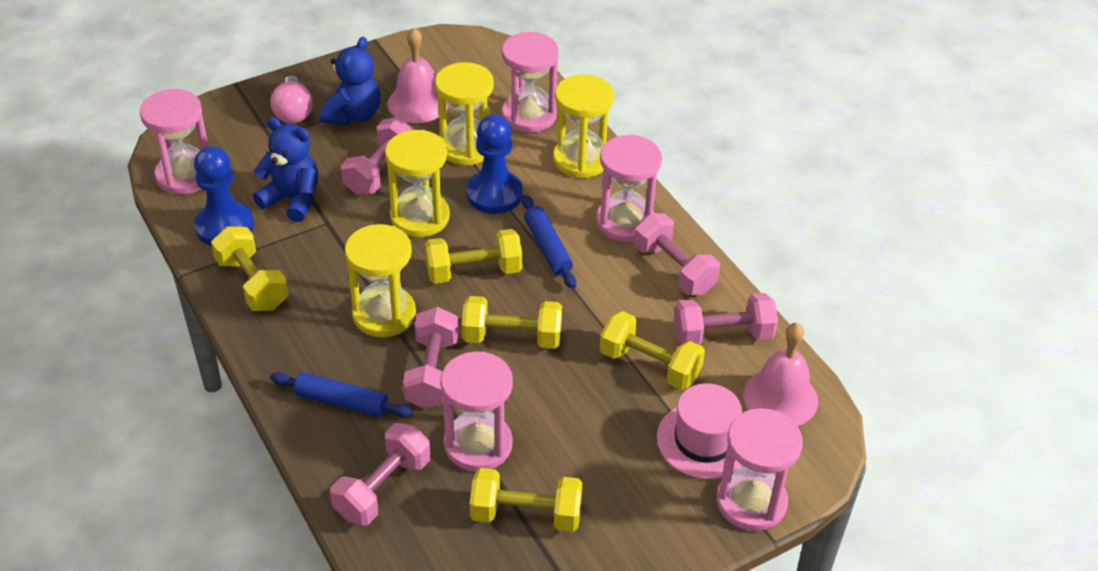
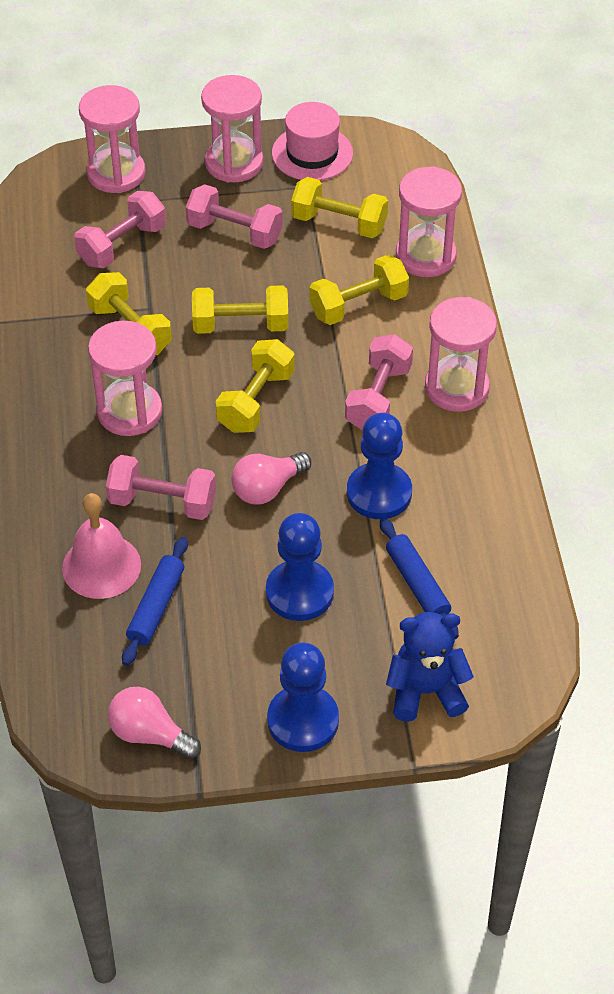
blue pawn: [194,146,254,246] [467,115,523,214] = 2 -> [266,513,334,621] [267,642,339,752] [347,413,412,519] = 3
blue teddy bear: [253,117,318,222] [320,37,380,125] = 2 -> [386,612,474,722] = 1
pink bell: [387,28,448,123] [743,322,818,426] = 2 -> [62,493,141,599] = 1
pink dumbbell: [330,423,431,526] [341,117,414,195] [403,307,459,409] [634,213,720,295] [674,293,778,345] = 5 -> [74,191,166,268] [106,455,216,520] [186,184,283,249] [345,334,413,430] = 4
pink light bulb: [270,76,313,124] = 1 -> [108,687,201,759] [231,452,311,504] = 2
yellow hourglass: [345,224,416,337] [385,130,450,237] [435,62,494,165] [553,75,614,179] = 4 -> none = 0

